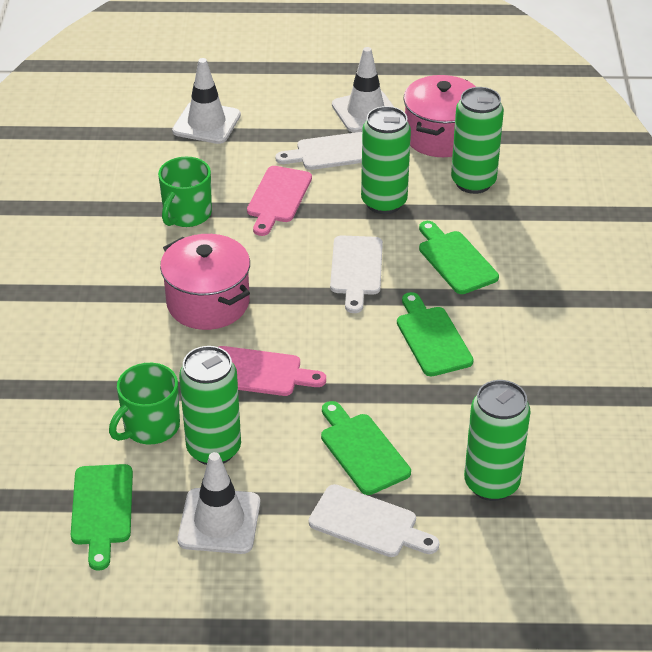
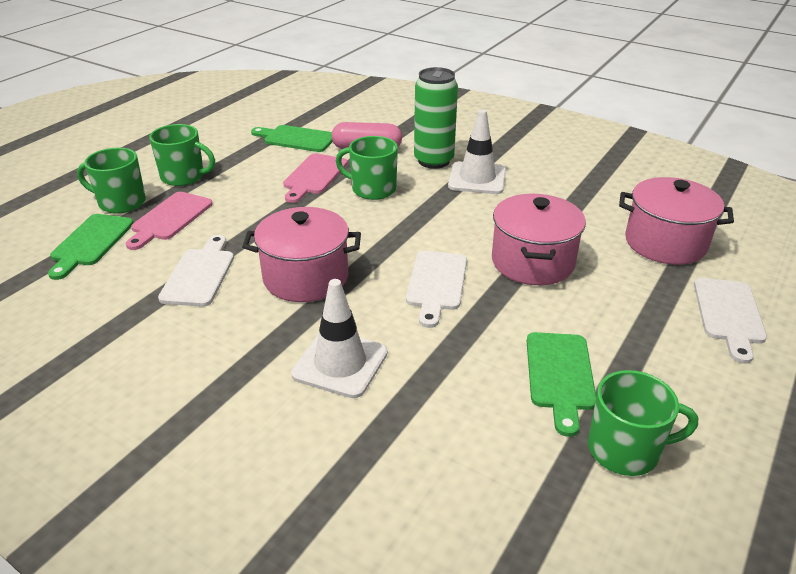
green can: [179,346,241,465] [361,106,411,214] [451,87,504,194] [464,380,531,501] = 4 -> [414,67,458,169] = 1
green cutting board: [71,464,133,571] [321,401,411,495] [397,292,474,376] [419,221,499,294] = 4 -> [48,214,133,280] [251,125,333,152] [527,332,596,437] = 3
green mug: [109,363,180,444] [158,157,212,227] = 2 -> [77,148,146,214] [149,124,215,186] [336,136,398,200] [588,370,698,476] = 4
pink capsule: none = 0 -> [332,122,402,149] = 1
pink pot: [160,234,250,330] [403,75,476,157] = 2 -> [242,207,361,302] [492,194,586,285] [619,177,734,265] = 3
white traffic cone: [172,58,241,144] [178,452,260,554] [332,47,394,133] = 3 -> [291,279,388,398] [448,109,506,194] = 2

